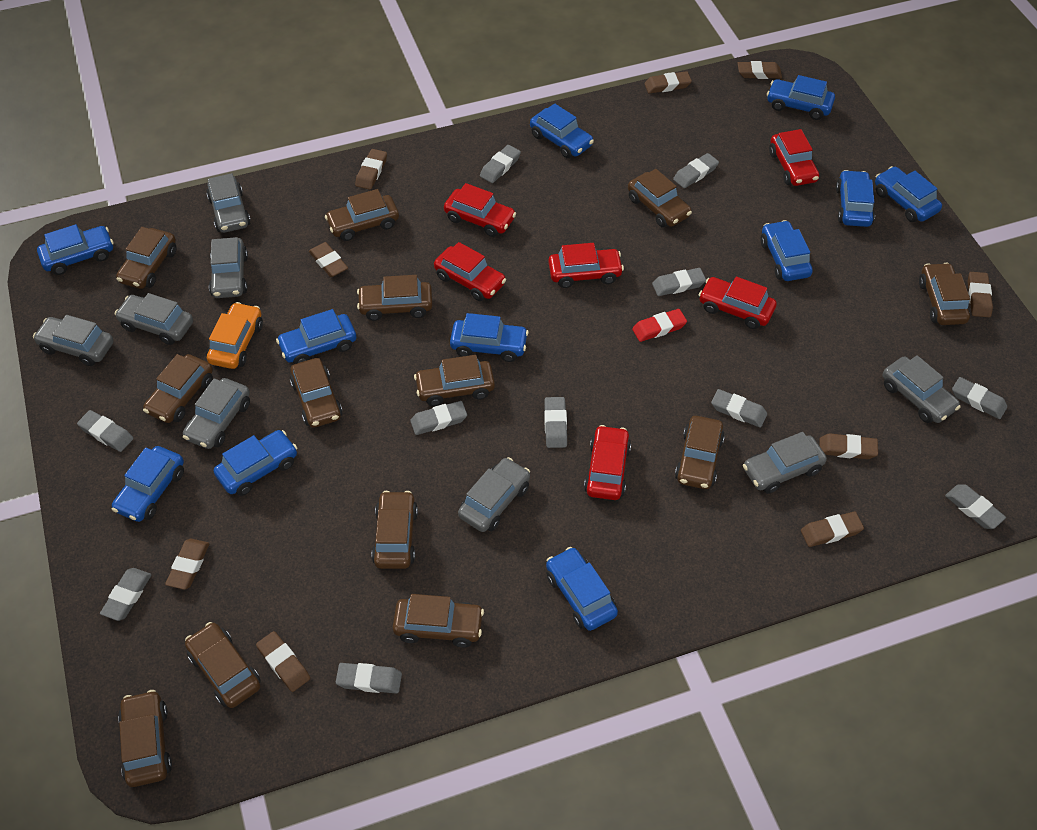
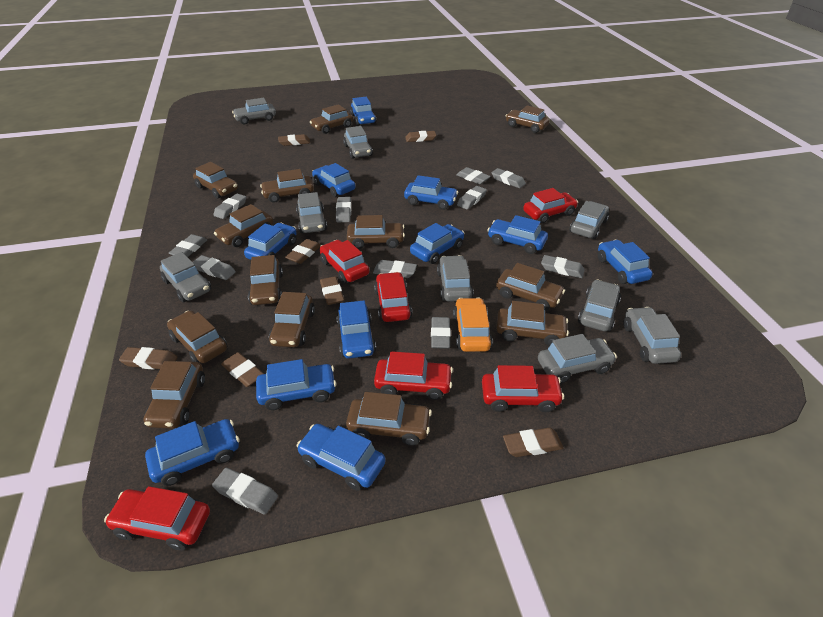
brown eraser: [165,539,210,590] [256,631,310,692] [309,242,348,277] [355,149,387,190] [644,71,692,94] [738,61,782,79] [801,512,864,547] [820,433,878,459] [967,272,993,317] = 9 -> [119,347,177,370] [221,352,264,387] [278,134,310,146] [285,239,321,264] [320,276,344,305] [405,131,436,142] [503,428,563,457] = 7
grey car: [33,315,114,366] [115,293,193,345] [183,378,250,449] [206,173,251,233] [209,237,248,298] [458,457,530,532] [743,432,827,494] [883,355,961,423] = 8 -> [160,252,211,302] [232,98,276,124] [296,192,327,233] [343,126,373,159] [437,255,474,302] [538,334,617,383] [570,201,609,239] [578,279,621,331] [623,307,681,364] = 9
red eraser: [632,309,687,342] = 1 -> none = 0

